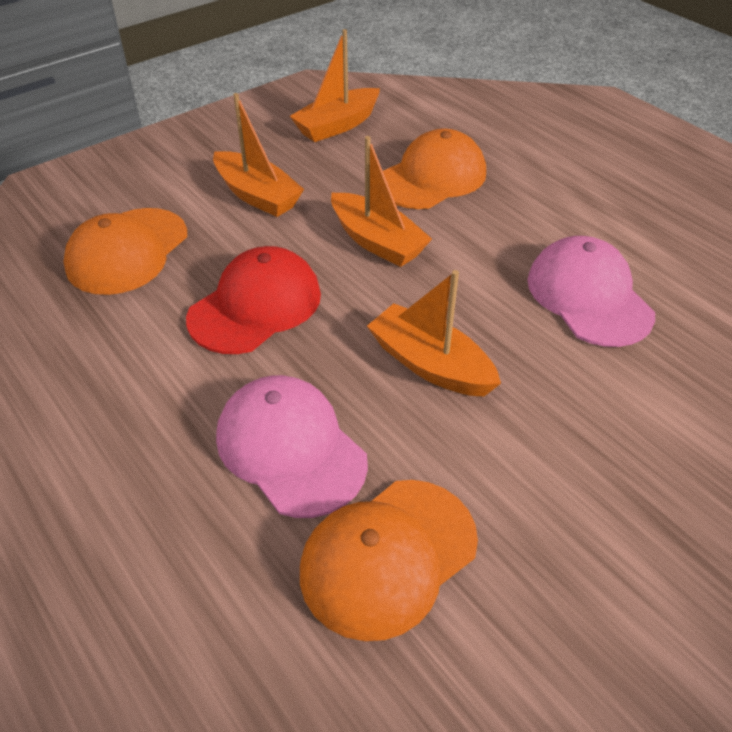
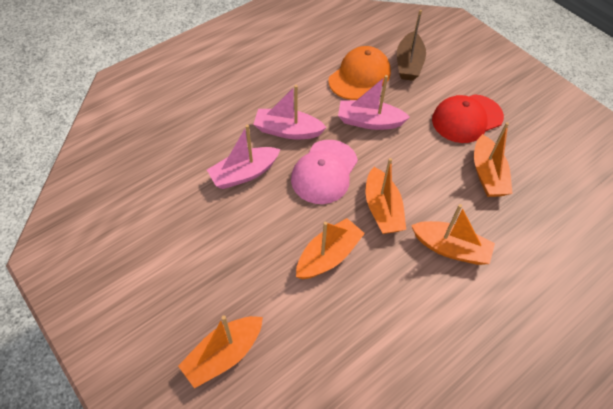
brown boat: none = 0 -> [397,10,426,81] = 1
orange boat: [213,93,304,217] [290,29,380,142] [331,136,432,267] [367,270,501,396] = 4 -> [178,316,263,388] [296,218,365,279] [365,158,406,234] [411,204,495,265] [474,122,513,197] = 5
orange cap: [64,208,187,295] [300,480,478,641] [383,128,486,209] = 3 -> [328,46,391,100] = 1
pink boat: none = 0 -> [207,125,280,189] [253,85,327,139] [338,75,410,130] = 3
pink cap: [216,375,368,518] [527,236,655,347] = 2 -> [291,140,358,204] = 1

